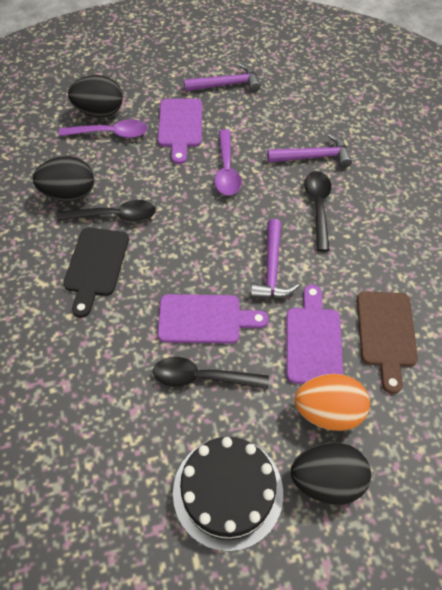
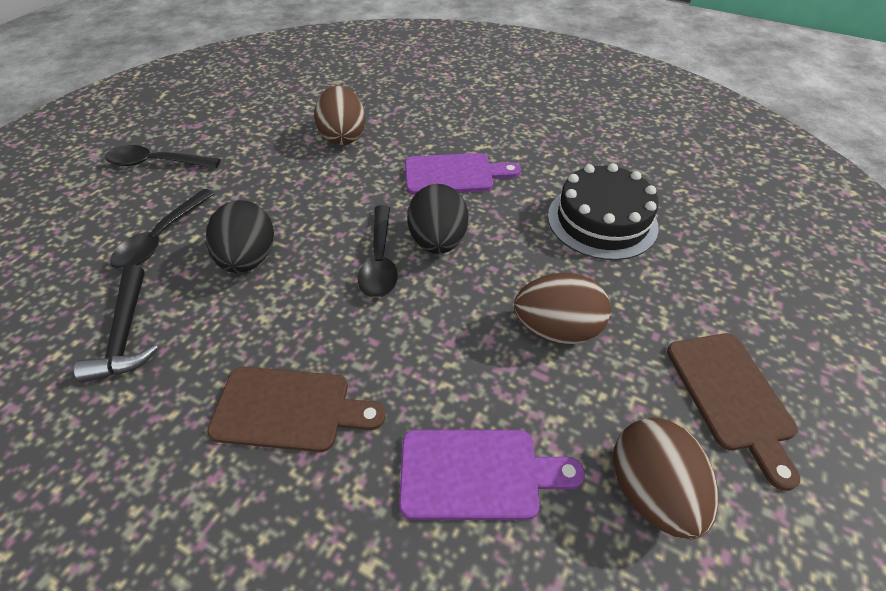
black cutting board: [63,228,129,318] = 1 -> none = 0
black egg: [33,156,94,202] [68,75,123,117] [291,442,371,504] = 3 -> [206,200,274,273] [407,184,468,254] = 2
black hammer: none = 0 -> [74,264,159,382] = 1
brown cutting board: [357,291,418,394] = 1 -> [207,367,386,452] [667,333,800,491] = 2
brown egg: none = 0 -> [314,86,366,145] [514,273,611,344] [613,418,718,540] = 3
orange egg: [295,374,370,431] = 1 -> none = 0
purple cutting board: [158,99,202,164] [158,294,268,344] [286,284,343,384] = 3 -> [399,430,585,520] [405,153,521,195] = 2
purple hammer: [184,63,261,92] [250,219,299,298] [267,134,352,168] = 3 -> none = 0
purple spoon: [59,119,148,138] [214,129,241,196] = 2 -> none = 0

